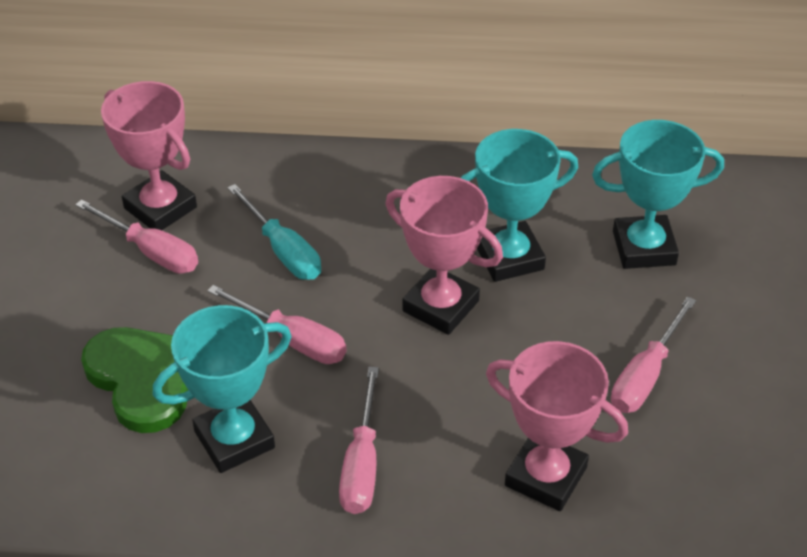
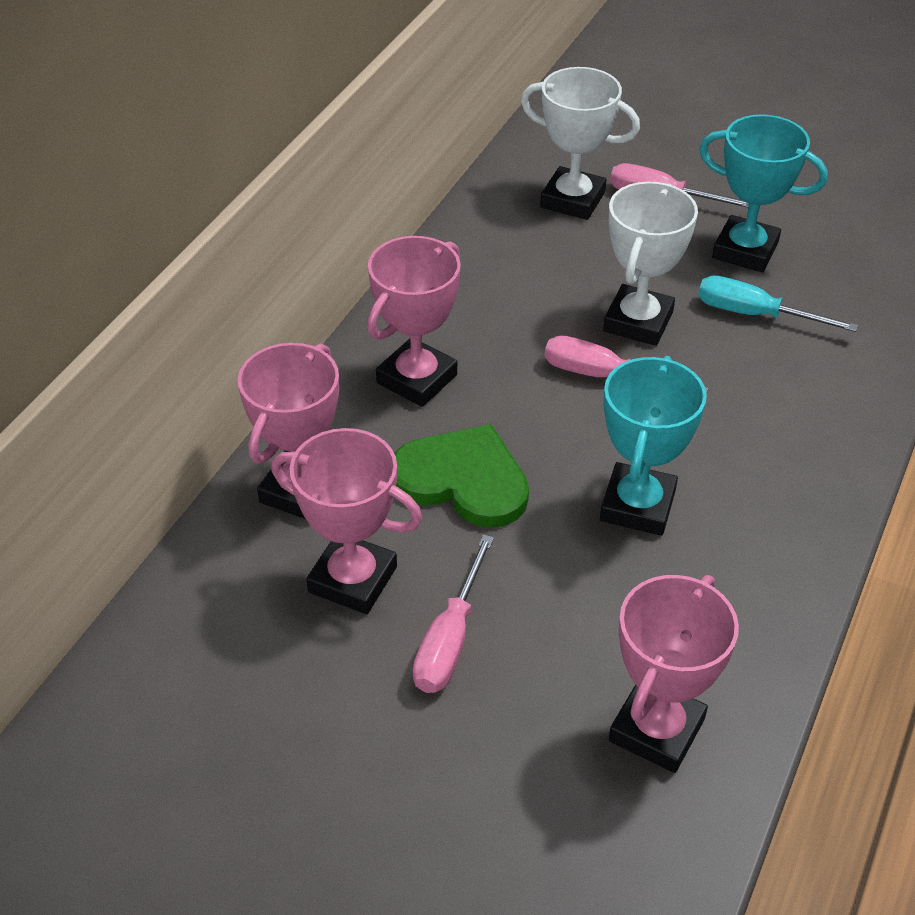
pink screwdriver: [75,199,198,274] [208,285,347,364] [339,367,379,514] [611,296,696,413] = 4 -> [413,534,494,693] [545,336,709,394] [610,163,749,208] = 3
pink trophy: [101,81,197,230] [386,176,503,335] [486,341,628,511] = 3 -> [238,343,339,519] [271,428,423,614] [367,236,461,407] [609,575,739,773] = 4
turquoise trophy: [152,305,292,473] [461,129,578,282] [592,120,724,269] = 3 -> [600,356,707,536] [699,114,828,272] = 2
white trophy: none = 0 -> [521,67,640,220] [603,182,698,346] = 2

